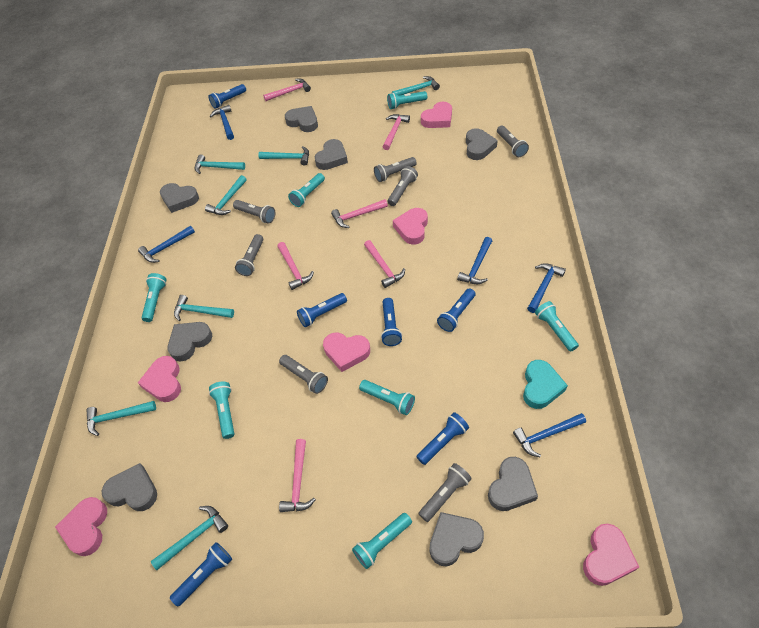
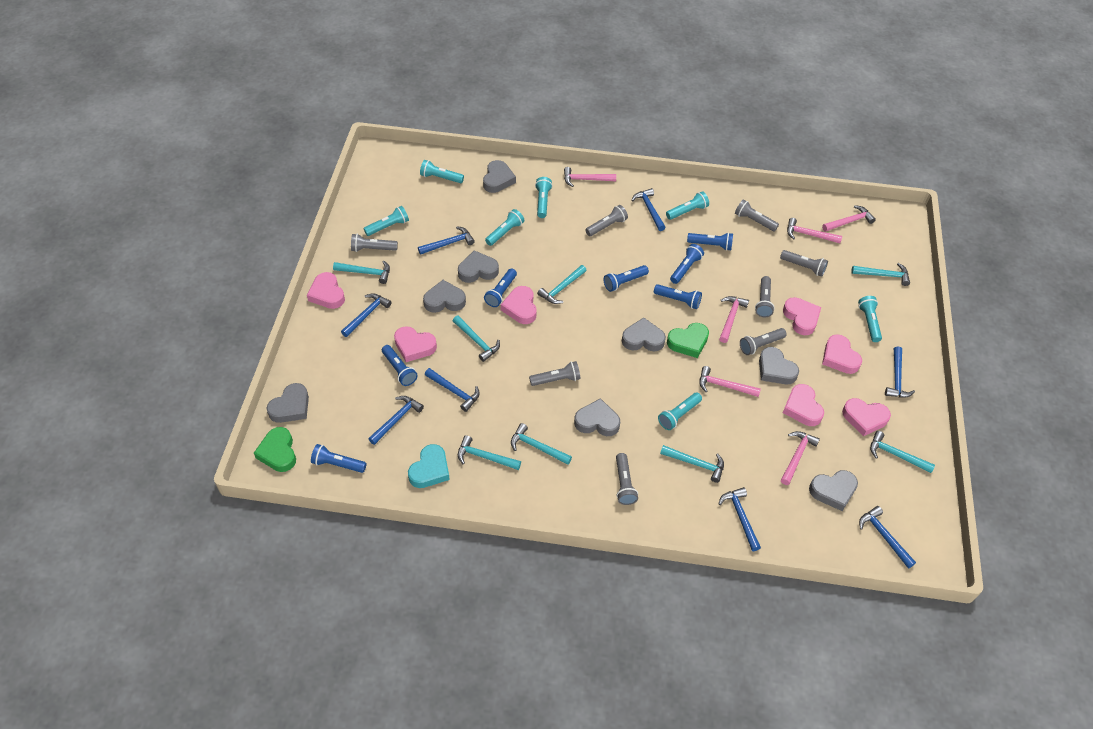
blue flashlight: [170,542,232,606] [208,84,246,109] [297,293,347,327] [381,298,402,346] [416,412,469,465] [437,288,475,332] = 6 -> [311,444,366,473] [382,345,418,386] [484,268,517,307] [604,265,649,292] [654,284,702,309] [670,244,704,284] [687,232,733,251] = 7
blue hammer: [138,226,195,263] [210,105,234,140] [457,237,492,284] [513,413,586,457] [527,263,566,313] = 5 -> [341,293,392,337] [368,396,424,445] [418,226,475,255] [425,368,480,412] [631,188,666,231] [718,487,761,551] [859,506,916,569] [885,347,915,398] = 8
green heart: none = 0 -> [254,427,296,472] [667,323,709,358] = 2
grey flashlight: [233,200,275,223] [235,234,263,276] [279,355,328,394] [374,157,417,182] [388,166,418,206] [419,463,472,522] [497,125,529,157] = 7 -> [351,234,398,252] [529,361,581,386] [585,205,628,236] [616,453,638,505] [735,199,779,232] [740,328,787,355] [755,276,775,317] [780,250,828,277] = 8
pink heart: [55,497,107,556] [138,356,181,402] [323,332,370,372] [393,208,428,245] [421,102,452,128] [583,524,639,586] = 6 -> [307,272,345,309] [394,326,437,362] [501,286,537,324] [783,297,821,335] [783,384,824,426] [822,335,862,374] [842,398,891,436] = 7
turquoise hammer: [86,401,156,436] [151,506,228,570] [174,295,234,321] [195,154,245,174] [205,175,247,215] [258,146,309,166] [392,76,440,95] = 7 -> [333,261,390,284] [453,315,500,362] [458,435,521,470] [511,423,572,465] [537,265,587,304] [660,445,724,483] [851,263,910,286] [870,431,935,473] = 8

